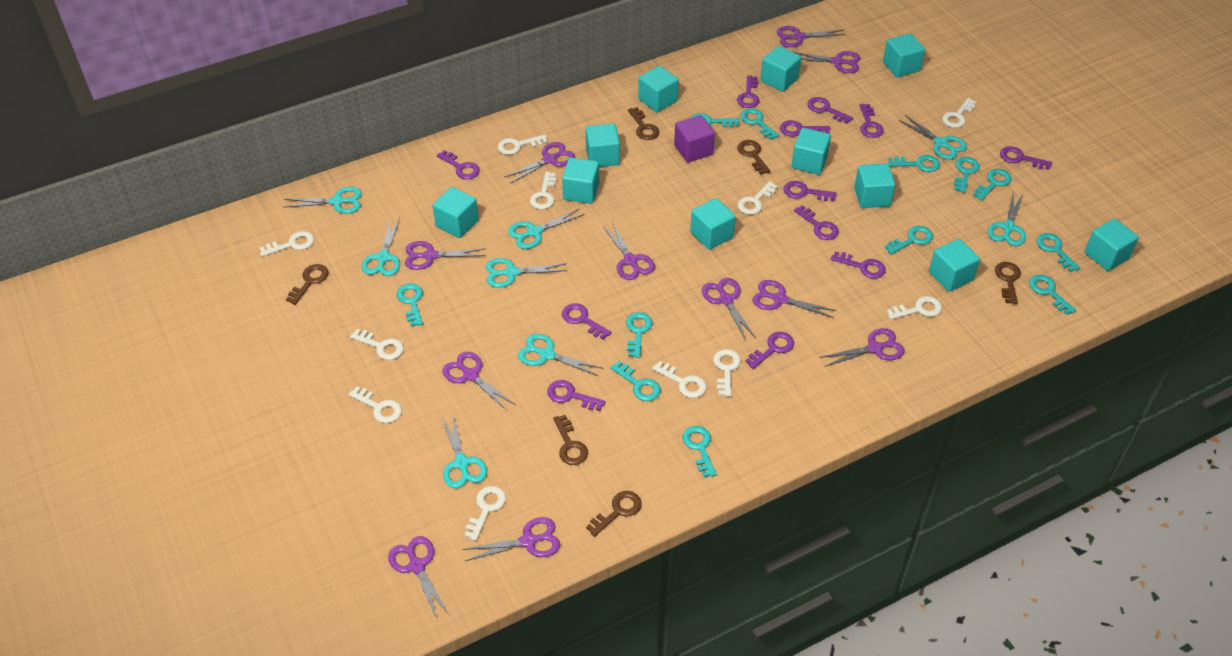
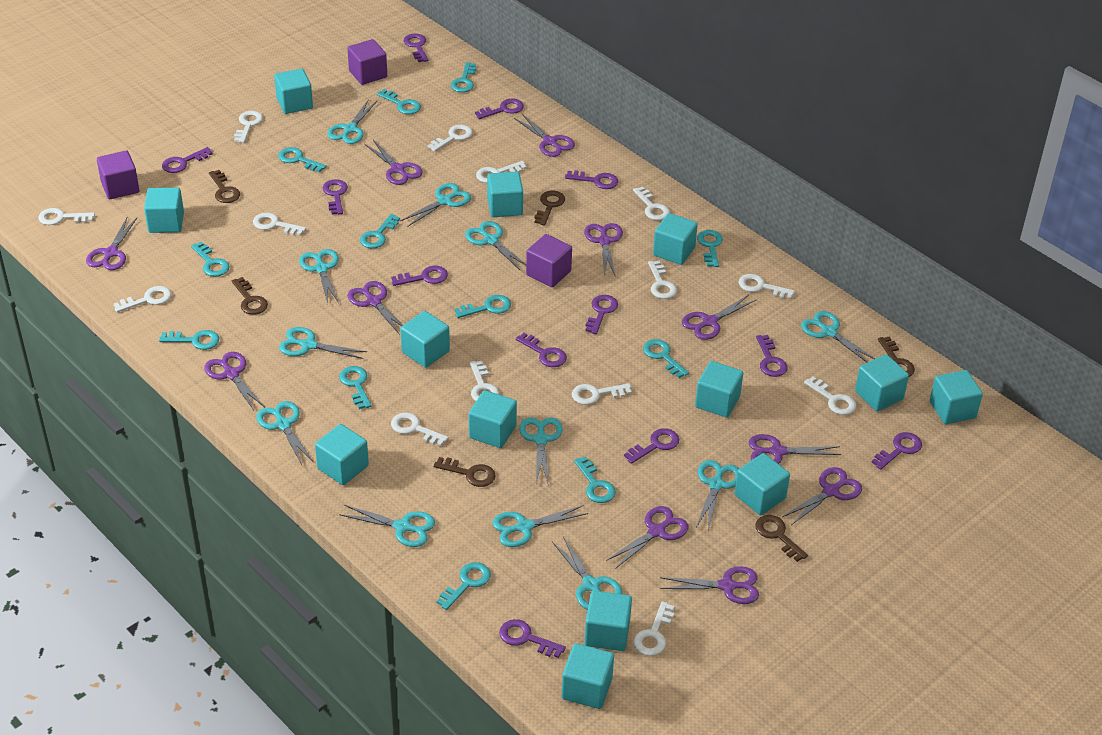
purple cube: [674,115,715,162] = 1 -> [97,151,139,199] [347,39,387,85] [526,234,572,287] = 3
turquoise cube: [433,187,479,238] [562,158,599,204] [586,124,620,167] [638,66,679,112] [690,198,736,250] [760,46,802,92] [791,128,831,175] [854,163,896,208] [883,33,925,77] [929,239,980,292] [1085,218,1139,271] = 11 -> [144,188,184,233] [274,69,313,114] [315,424,369,485] [401,311,450,368] [469,390,517,448] [487,171,523,217] [562,643,614,709] [584,590,632,651] [653,213,698,265] [695,361,743,418] [735,453,790,515] [855,354,909,412] [930,370,983,424] = 13
turquoise scissors: [284,187,362,214] [362,218,400,276] [441,412,487,488] [486,258,568,288] [508,209,585,249] [518,334,603,376] [899,115,967,160] [988,192,1026,246] = 8 -> [256,401,314,465] [279,327,367,359] [299,249,339,303] [327,99,377,144] [339,505,435,547] [400,183,471,227] [465,221,526,270] [492,505,588,547] [519,417,563,483] [552,536,623,610] [696,460,739,530] [801,311,875,363] = 12
white key: [260,231,314,257] [348,387,402,423] [350,329,404,360] [464,486,506,541] [498,134,548,155] [530,172,557,209] [652,361,706,398] [713,349,741,397] [738,181,778,215] [887,296,942,320] [942,98,977,128] = 11 -> [38,208,95,225] [114,286,171,312] [234,111,263,143] [253,213,306,236] [391,412,448,446] [428,125,473,152] [470,361,499,401] [476,161,527,183] [572,383,632,405] [633,186,670,220] [634,601,675,656] [648,261,677,299] [738,274,795,299] [804,376,856,415] = 14

